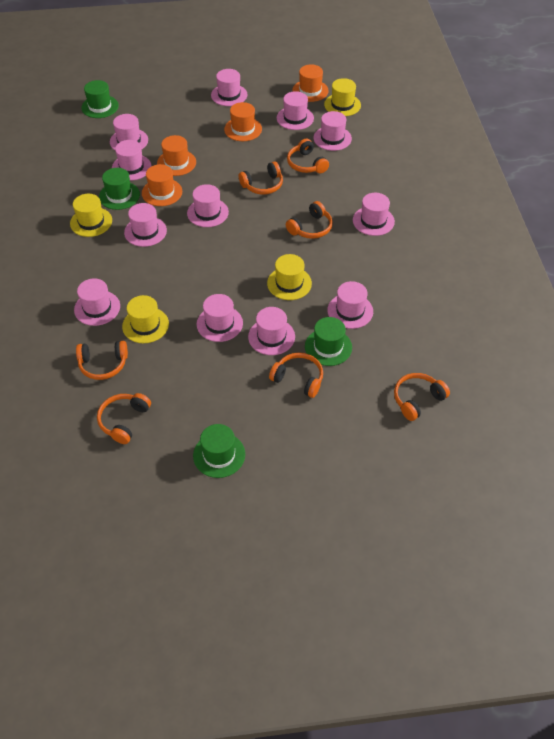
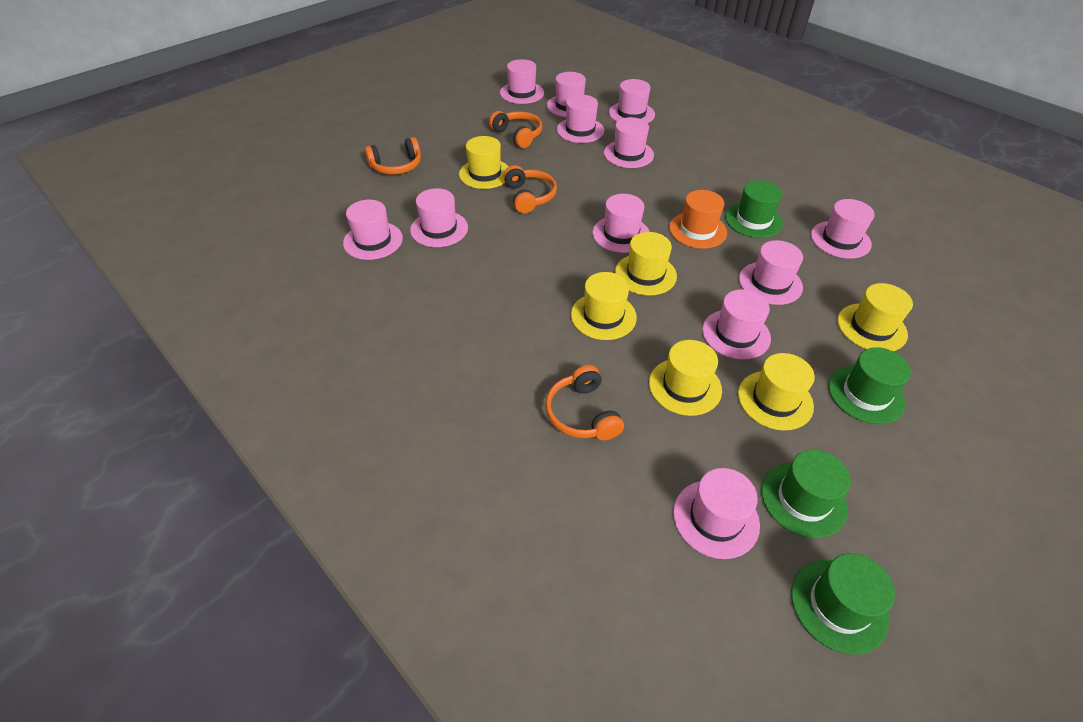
orange hat: [142,164,182,206] [157,135,196,176] [224,102,262,141] [292,64,329,102] = 4 -> [669,190,727,249] = 1
orange headphones: [76,341,128,380] [97,393,151,444] [239,161,283,195] [269,353,323,398] [286,201,333,239] [287,139,329,173] [394,373,450,421] = 7 -> [365,137,421,175] [489,111,542,148] [503,165,557,213] [545,365,624,440] = 4
yellow hat: [70,194,112,237] [122,295,169,343] [267,254,312,300] [324,78,361,116] = 4 -> [459,136,509,189] [571,272,637,340] [615,232,677,296] [649,340,722,416] [738,353,815,430] [837,283,913,351] = 6

